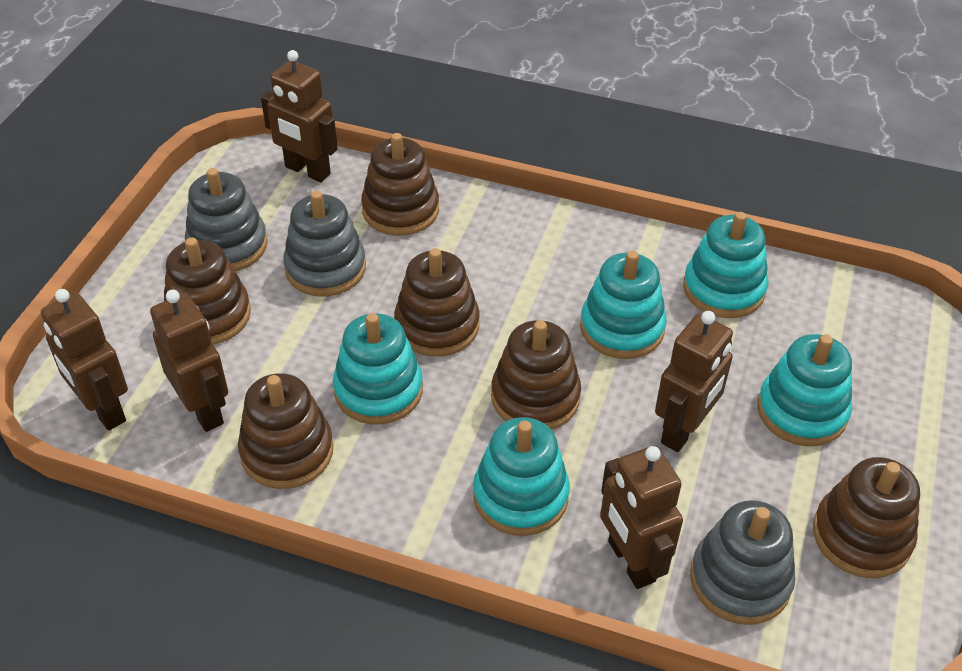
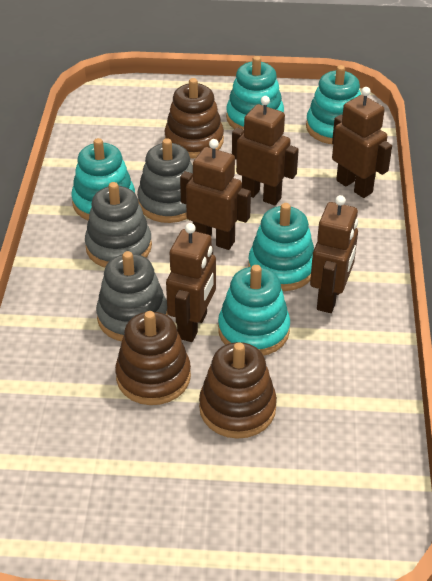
brown stacking toy: [164,237,251,345] [238,373,333,489] [361,133,439,236] [394,248,479,357] [491,320,581,430] [813,457,920,578] = 6 -> [115,311,191,405] [164,78,224,158] [199,342,277,439] = 3

